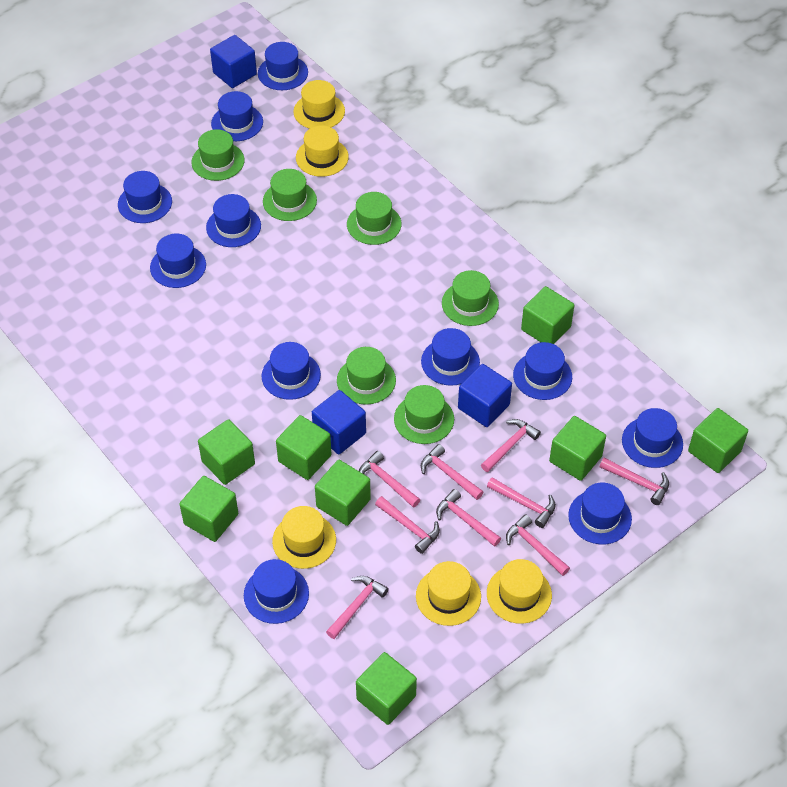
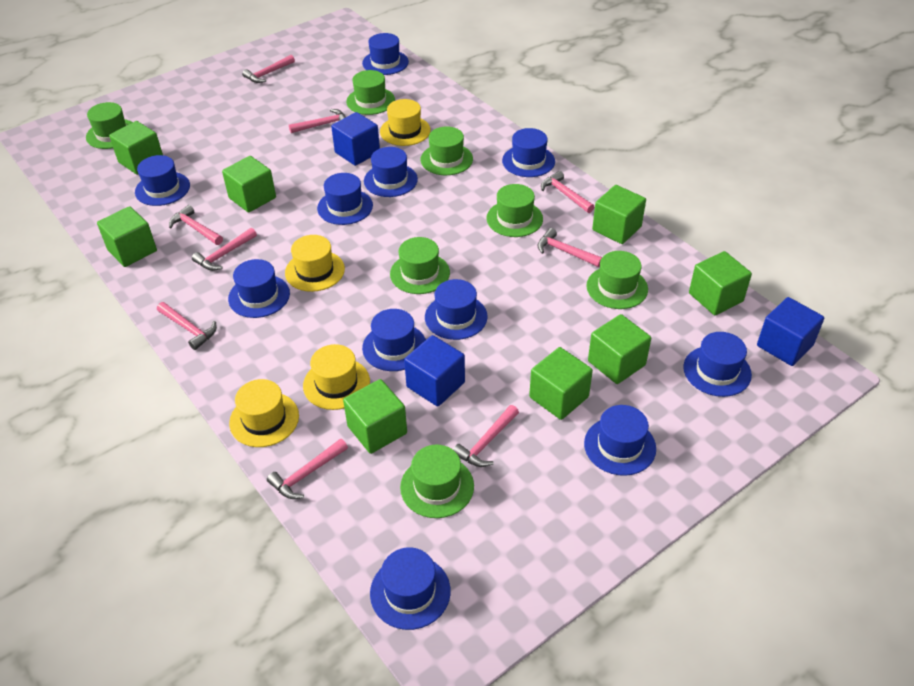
green hat: [191,129,245,181] [263,169,317,221] [337,347,396,405] [347,192,402,245] [394,385,454,444] [442,270,499,326] = 6 -> [86,102,133,149] [346,70,395,115] [390,237,450,294] [400,445,474,518] [421,126,473,175] [486,184,543,237] [586,251,648,309] = 7
yellow hat: [272,506,336,569] [293,80,345,129] [296,125,349,177] [416,561,481,626] [487,559,552,624] = 5 -> [229,379,299,447] [285,235,345,292] [303,344,370,410] [380,99,431,146] = 4

